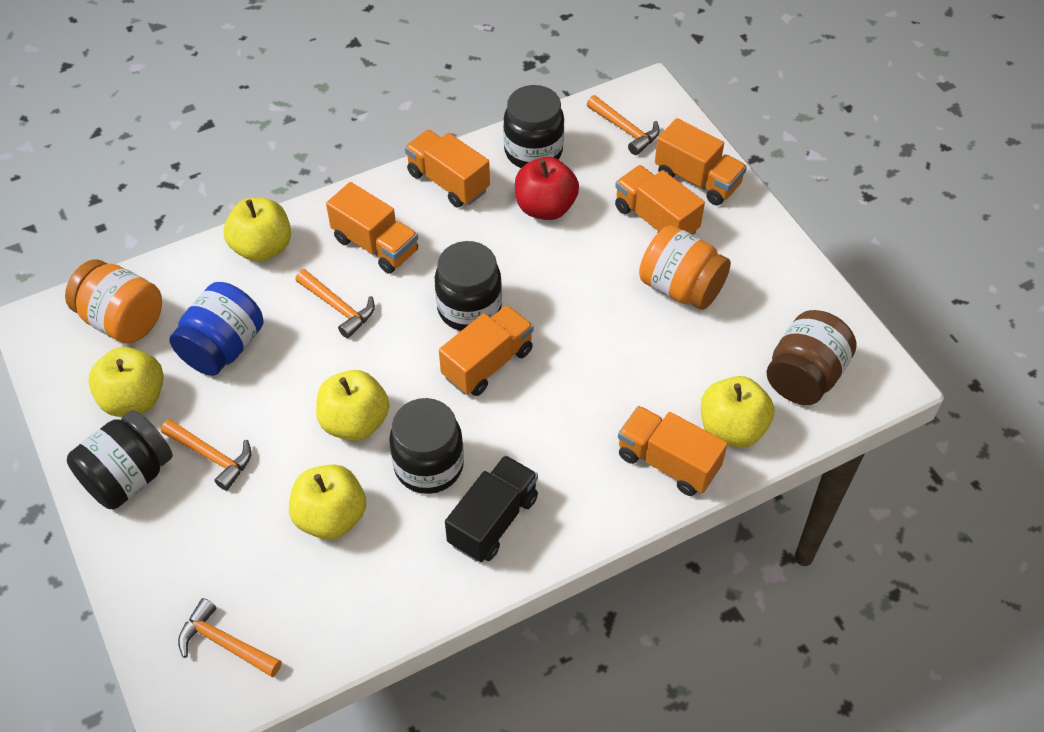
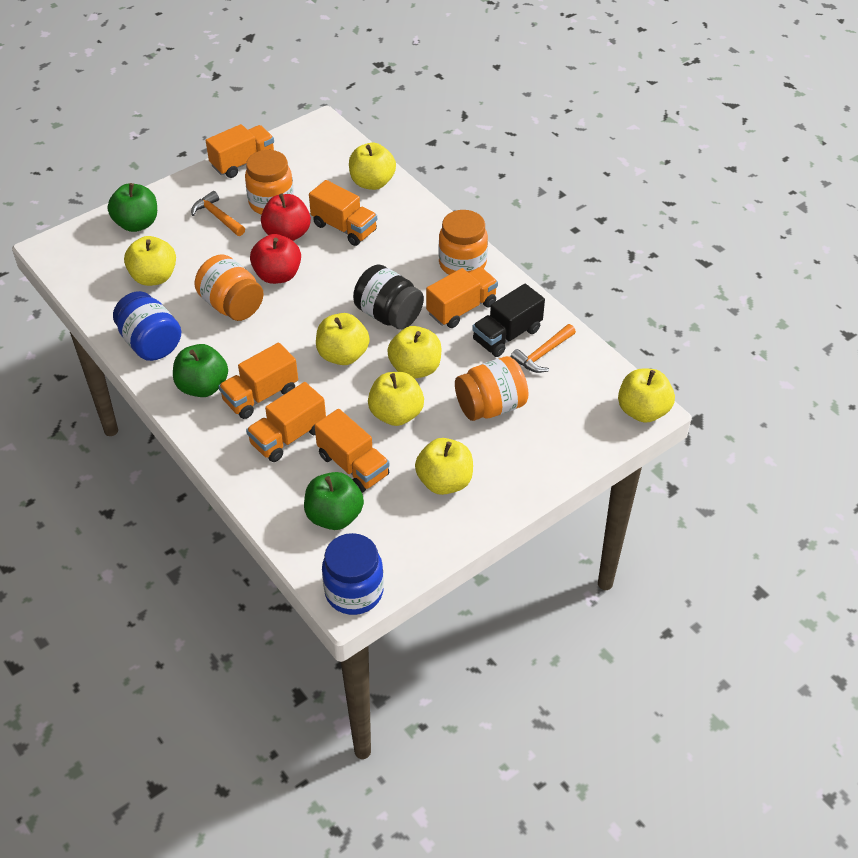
black jar: [67,410,173,509] [389,398,464,494] [435,241,502,331] [503,85,564,168] = 4 -> [353,264,424,330] = 1
blue jar: [170,282,263,376] = 1 -> [113,291,181,361] [322,533,384,615] = 2
brown jar: [767,310,856,405] = 1 -> none = 0
green apple: none = 0 -> [107,183,157,232] [173,344,228,397] [304,472,364,530] = 3
orange hammer: [161,419,251,491] [178,598,282,677] [295,269,375,338] [587,95,660,155] = 4 -> [191,191,245,236] [511,324,576,373] = 2
orange jar: [65,259,162,344] [639,225,731,310] = 2 -> [194,254,264,321] [245,150,294,215] [439,210,488,275] [455,356,529,421] = 4
red apple: [515,157,579,220] = 1 -> [250,234,301,284] [261,194,311,241] = 2
yellow apple: [88,347,163,417] [224,198,291,262] [289,465,366,540] [316,370,389,441] [701,376,775,447] = 5 -> [124,236,176,286] [316,313,370,365] [349,143,396,190] [368,372,424,426] [387,326,441,379] [415,438,473,495] [618,368,675,423] = 7

